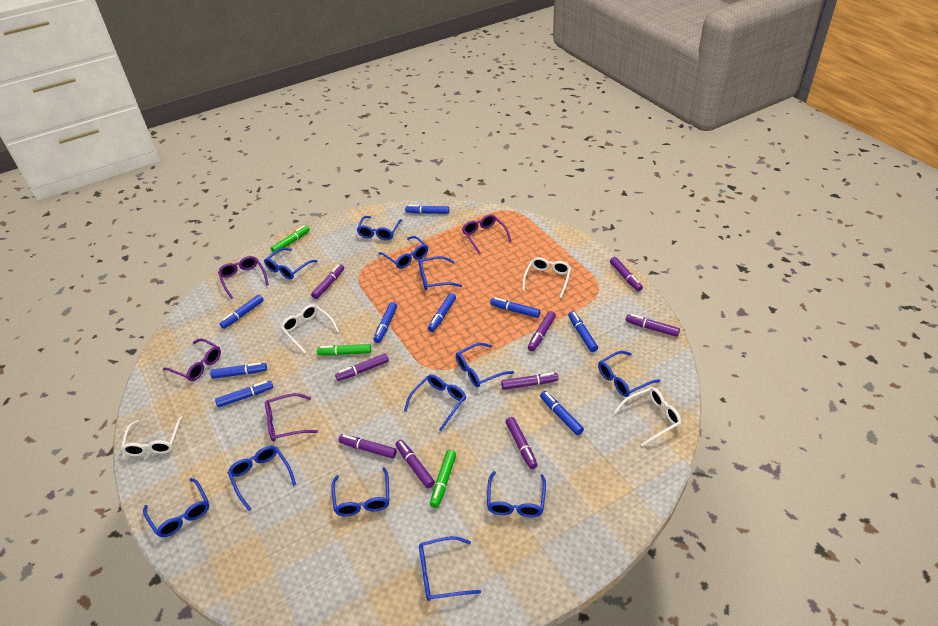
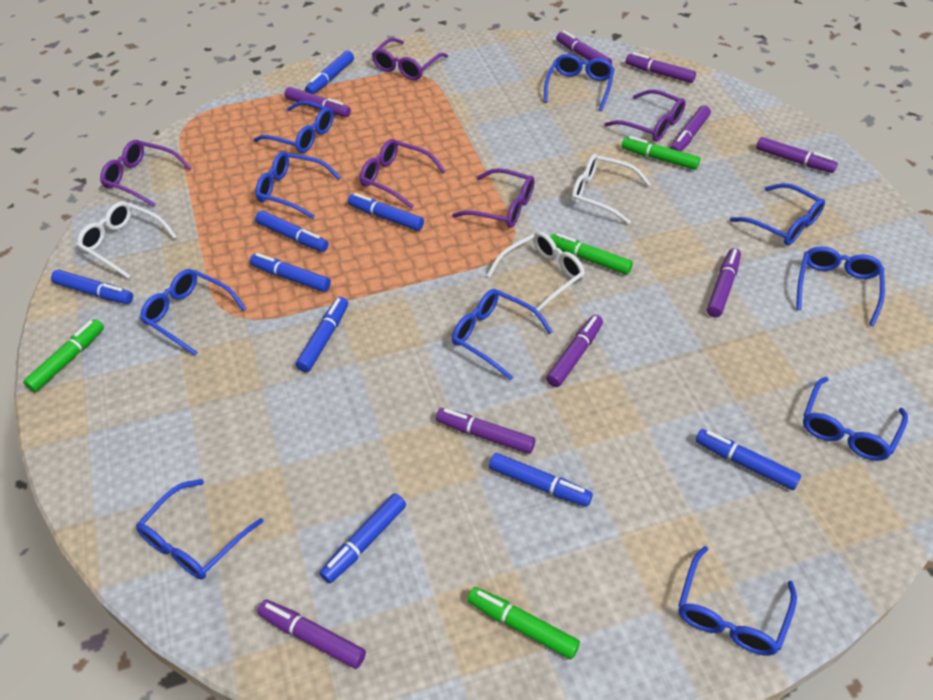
blue glasses: [143,478,209,537] [228,446,296,511] [264,248,318,279] [331,467,389,516] [356,216,403,240] [378,236,428,269] [404,374,466,431] [418,256,462,290] [419,536,481,601] [456,343,514,387] [487,471,546,517] [598,351,660,397] = 12 -> [136,479,264,579] [140,269,246,356] [254,100,334,153] [255,151,341,219] [452,289,553,380] [544,54,615,111] [678,546,797,656] [730,183,825,246] [796,246,885,326] [803,377,908,461] = 10
green marker: [271,225,310,252] [317,344,371,355] [430,450,456,508] = 3 -> [23,319,104,392] [467,587,580,659] [550,233,633,275] [622,136,700,170] = 4
purple glasses: [163,338,221,381] [218,256,269,299] [265,393,318,442] [462,214,511,254] = 4 -> [100,140,192,207] [360,139,445,209] [372,38,448,80] [452,168,534,228] [604,89,686,142] = 5
white glasses: [120,416,183,456] [281,304,339,354] [522,257,571,298] [614,387,681,447] = 4 -> [77,201,177,279] [487,231,585,316] [571,154,651,224] = 3

